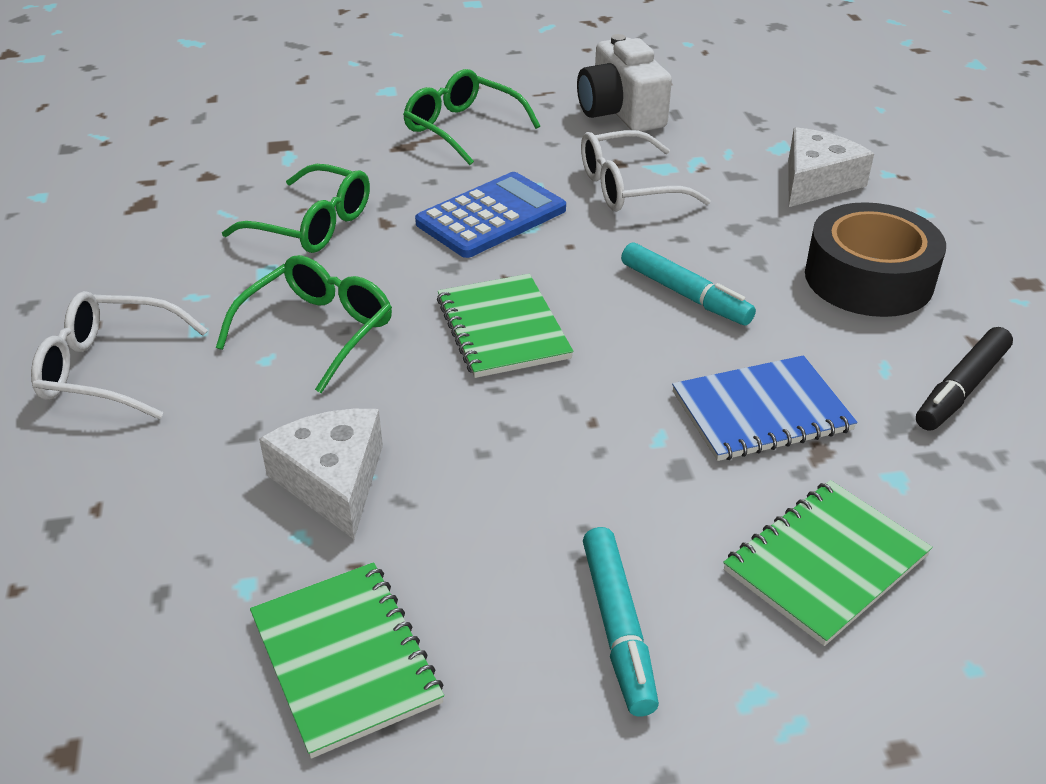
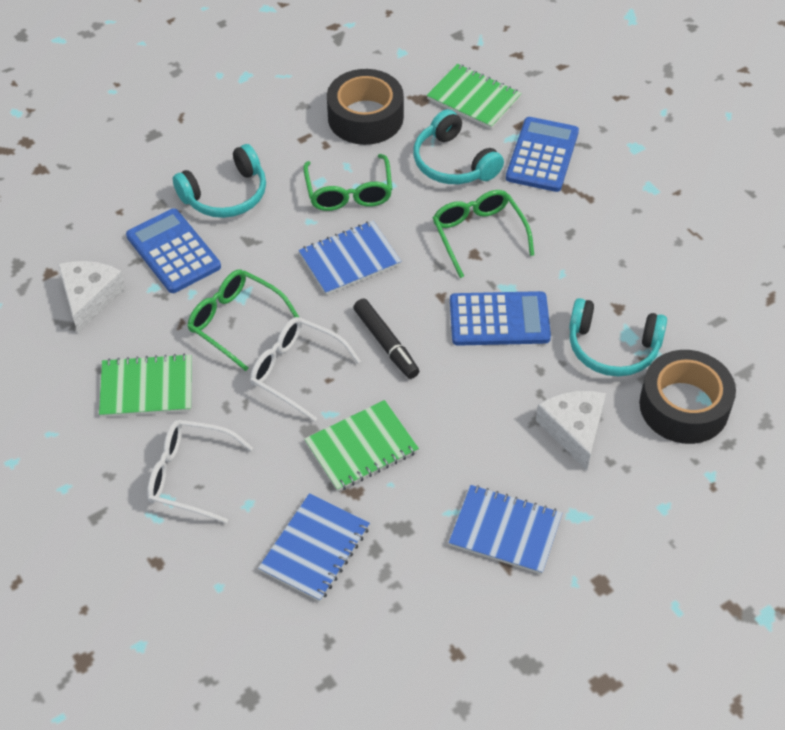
black tape: [805,202,946,317] = 1 -> [327,69,404,145] [639,350,736,444] = 2
blue calculator: [415,172,566,258] = 1 -> [126,208,221,293] [450,291,551,346] [506,117,579,192] = 3
blue notebook: [672,355,857,461] = 1 -> [258,493,370,602] [298,221,402,295] [449,485,562,574] = 3
turquoise headphones: none = 0 -> [173,144,266,218] [413,109,504,184] [569,298,667,376] = 3
turquoise marker: [583,527,659,716] [621,242,756,325] = 2 -> none = 0
white camera: [577,34,672,132] = 1 -> none = 0

